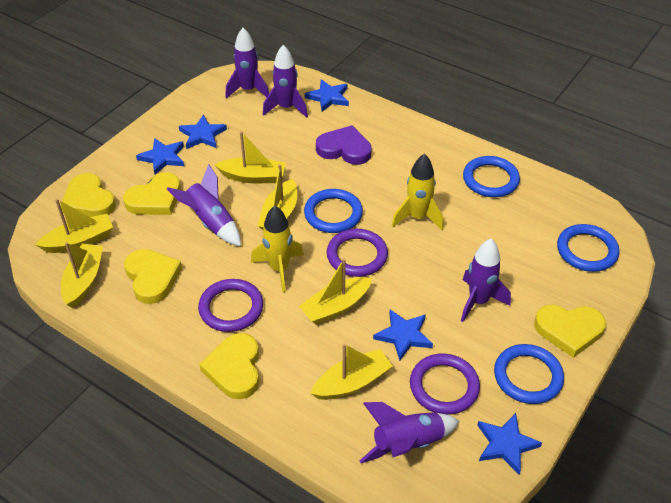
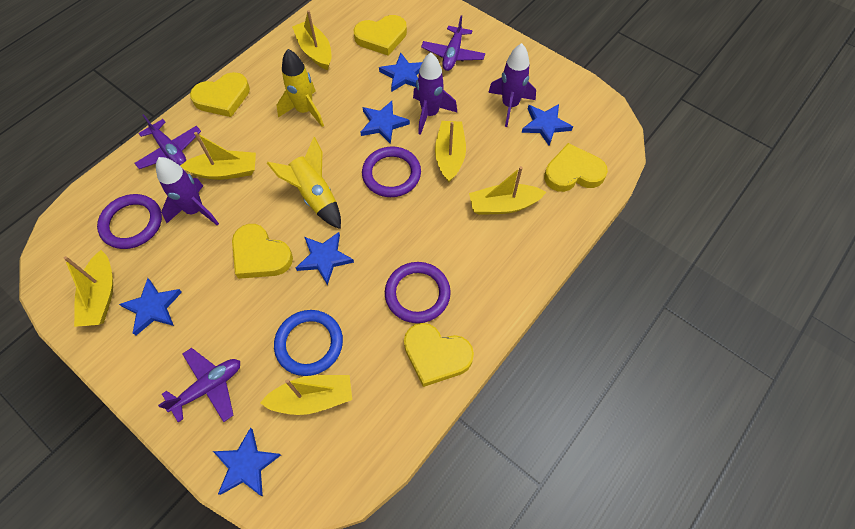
blue ring: [304,189,363,233] [463,156,520,197] [494,344,564,404] [557,224,620,272] = 4 -> [274,310,343,376] = 1
blue star: [136,138,184,175] [179,115,227,149] [305,79,349,112] [373,310,433,361] [477,413,542,475] = 5 -> [119,278,182,335] [213,428,281,496] [296,232,354,285] [361,101,410,144] [379,53,422,92] [522,104,573,146] = 6
purple heart: [316,125,372,165] = 1 -> none = 0
purple plane: none = 0 -> [134,114,201,169] [158,348,240,422] [421,15,485,71] = 3
purple rocket: [167,164,241,246] [225,28,269,99] [263,45,308,118] [360,402,459,463] [461,239,511,322] = 5 -> [156,157,219,225] [413,52,458,135] [488,43,536,127] = 3

